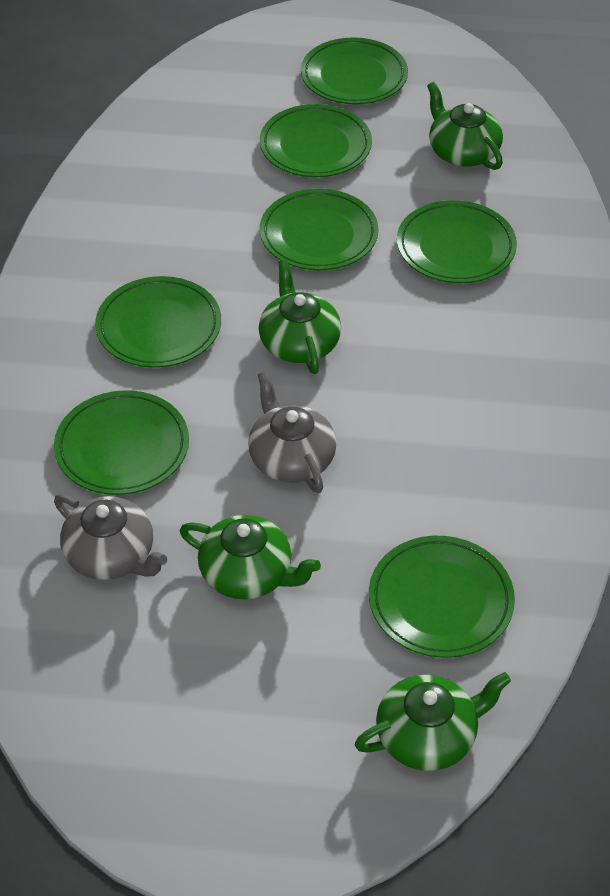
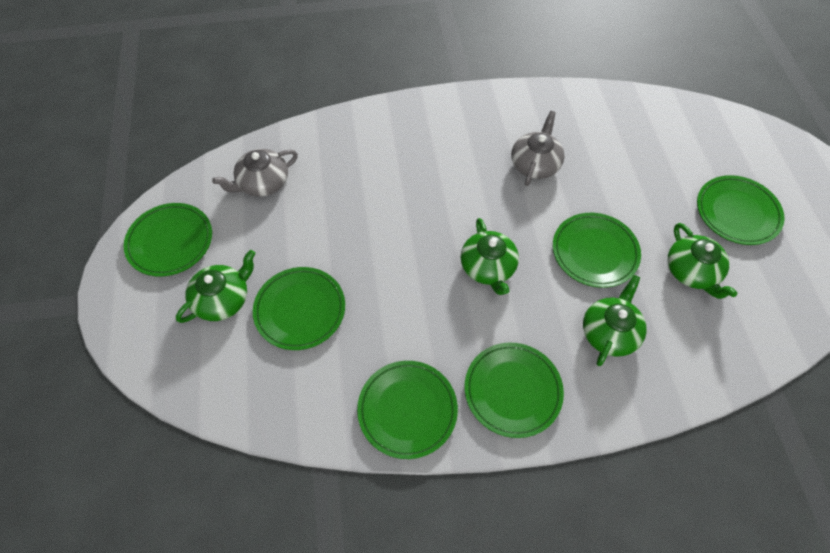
green plate: [54,390,189,495] [95,276,221,368] [259,189,378,270] [260,104,372,177] [301,37,408,105] [369,536,515,658] [397,200,517,283] = 7 -> [124,203,212,276] [253,267,345,350] [357,361,458,459] [465,343,564,438] [553,213,641,288] [697,175,784,245] = 6

